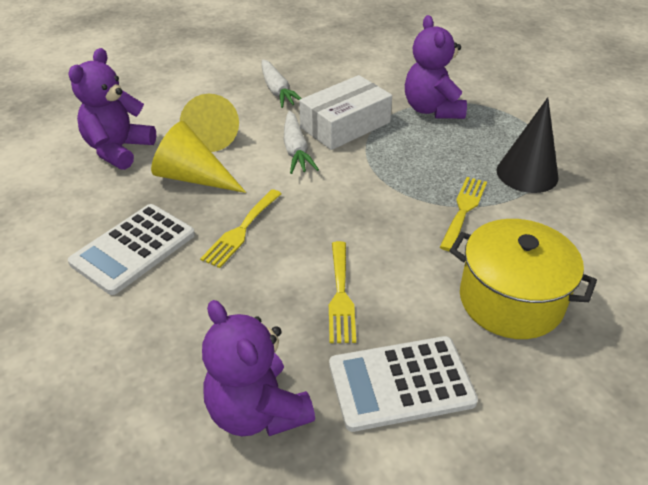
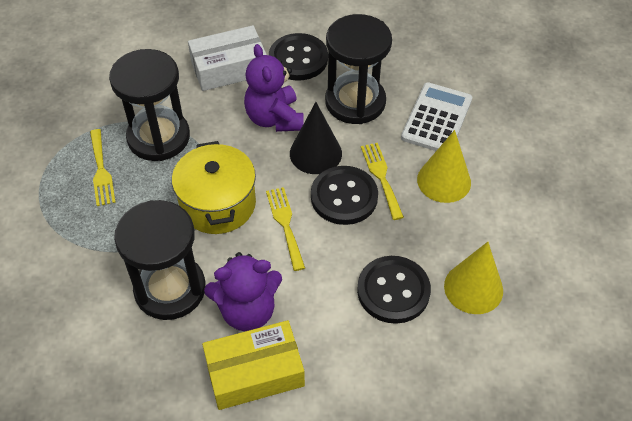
black button: none = 0 -> [269,33,328,81] [311,166,378,225] [357,256,431,324] = 3
black hourglass: none = 0 -> [109,49,190,161] [114,200,206,320] [325,14,392,124] = 3
purple teddy bear: [69,48,156,170] [202,300,315,436] [405,15,467,119] = 3 -> [204,252,282,331] [244,44,304,132] = 2
white calculator: [68,204,195,295] [329,336,478,432] = 2 -> [401,82,472,151] = 1
white carrot: [261,59,302,108] [284,111,319,174] = 2 -> none = 0
yellow box: none = 0 -> [202,320,305,410] = 1

